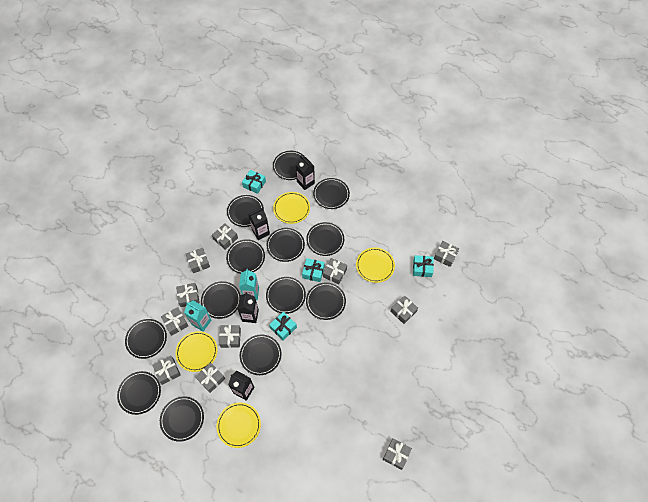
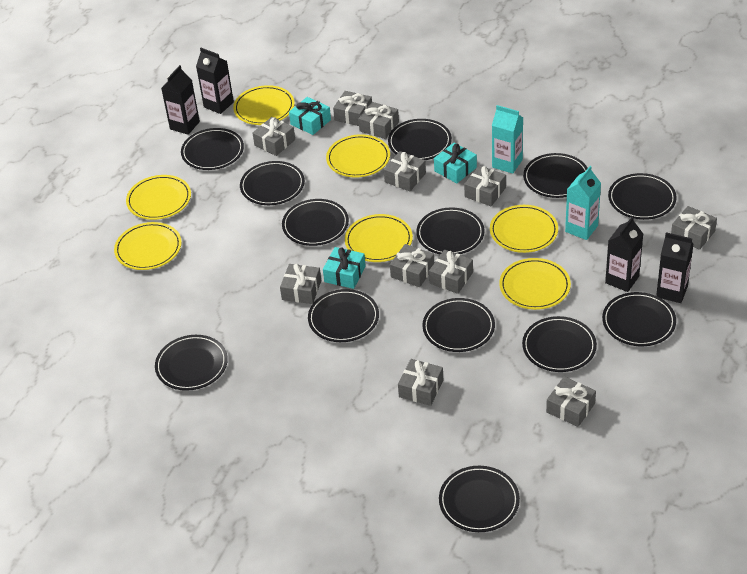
turquoise gift: [242,170,266,194] [269,312,297,340] [302,258,325,282] [413,255,434,277] = 4 -> [289,97,331,135] [323,247,366,289] [434,143,477,183] = 3
yellow plate: [176,331,218,372] [217,403,261,448] [273,192,310,224] [356,247,395,283] = 4 -> [114,222,182,270] [126,175,191,220] [233,85,295,125] [326,134,390,177] [345,214,413,262] [490,205,558,253] [499,258,571,310] = 7

